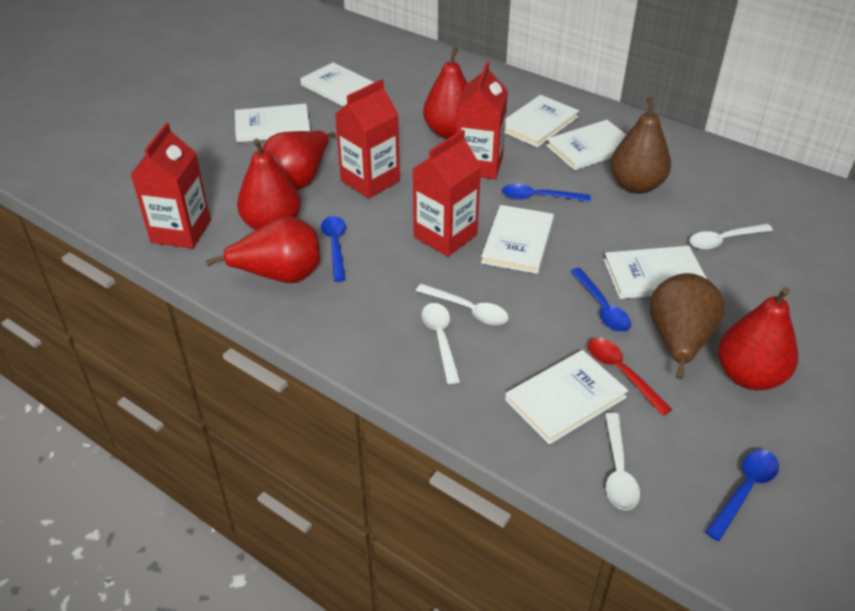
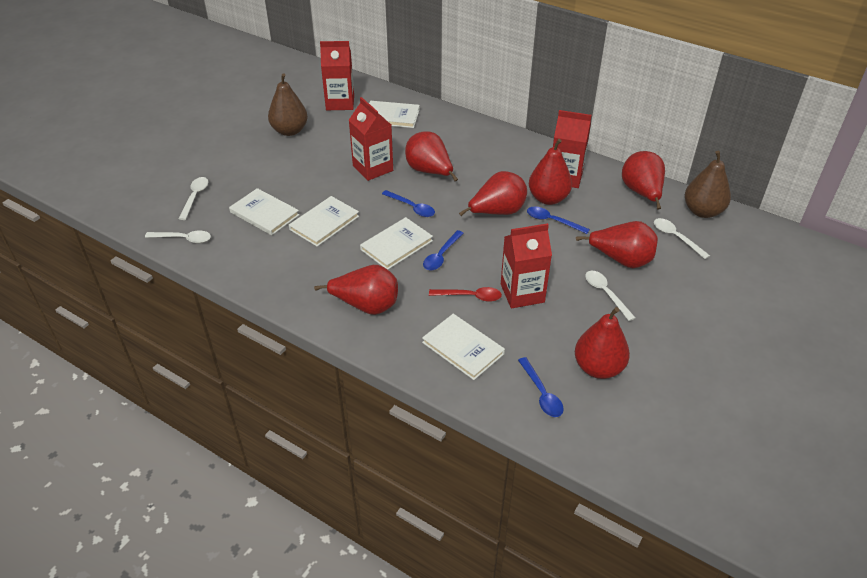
red pear: [206,216,320,283] [237,139,301,230] [262,131,336,190] [423,47,468,139] [718,287,798,390] = 5 -> [314,265,398,315] [405,131,458,181] [459,171,527,216] [529,139,572,205] [575,307,630,379] [576,221,658,268] [622,151,665,210] = 7
white book: [235,104,310,142] [300,62,374,107] [481,205,554,274] [505,95,579,147] [505,350,628,445] [546,120,626,170] [604,246,707,299] = 7 -> [229,188,299,235] [289,196,359,247] [360,217,433,270] [369,101,420,128] [422,314,505,380] = 5

